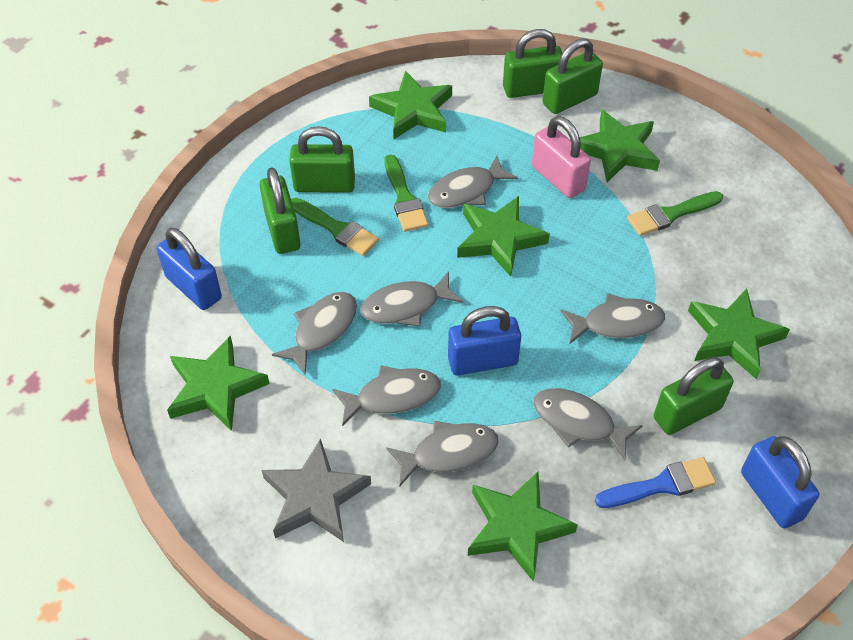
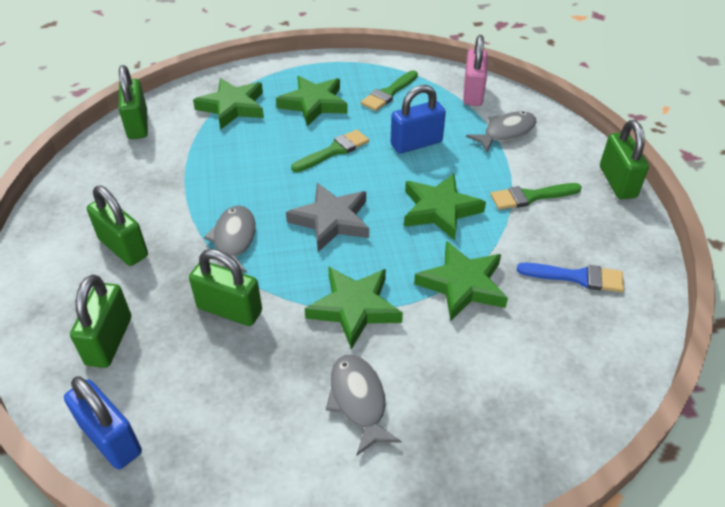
blue padlock: [157,228,222,310] [448,306,521,375] [741,436,819,529] = 3 -> [64,376,142,469] [391,85,446,154] = 2
green star: [167,336,269,431] [369,70,452,139] [457,196,550,277] [468,472,578,581] [580,110,660,182] [688,289,790,379] = 6 -> [193,78,264,129] [276,76,348,127] [305,267,403,349] [404,173,486,241] [414,241,508,321] = 5
grey fish: [272,292,357,376] [332,365,441,426] [361,271,463,326] [386,421,499,486] [428,156,518,208] [533,388,643,460] [561,293,665,344] = 7 -> [204,205,256,273] [326,355,401,455] [466,111,537,153] = 3

